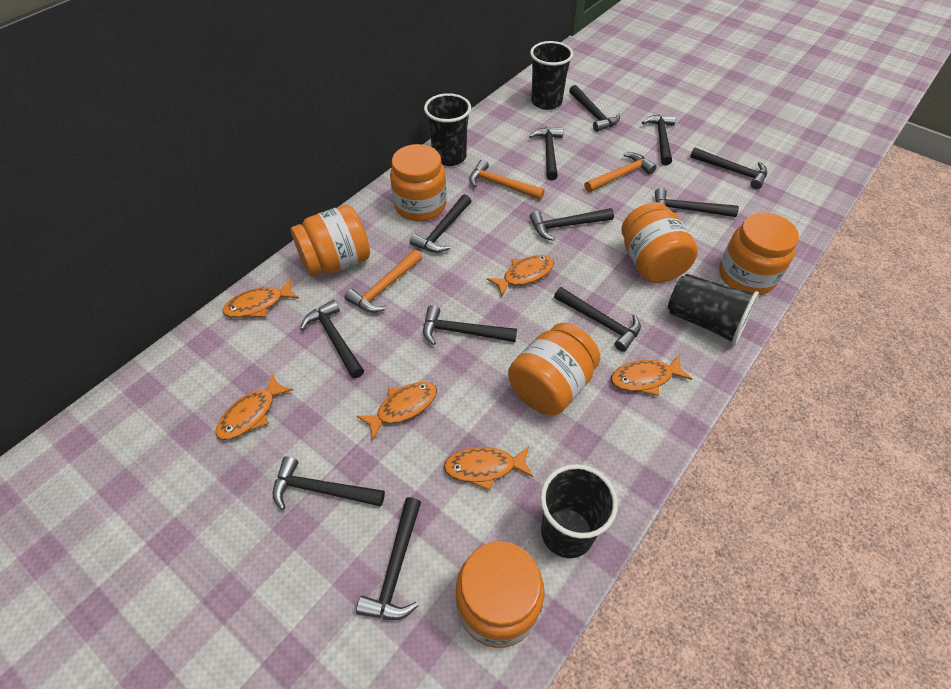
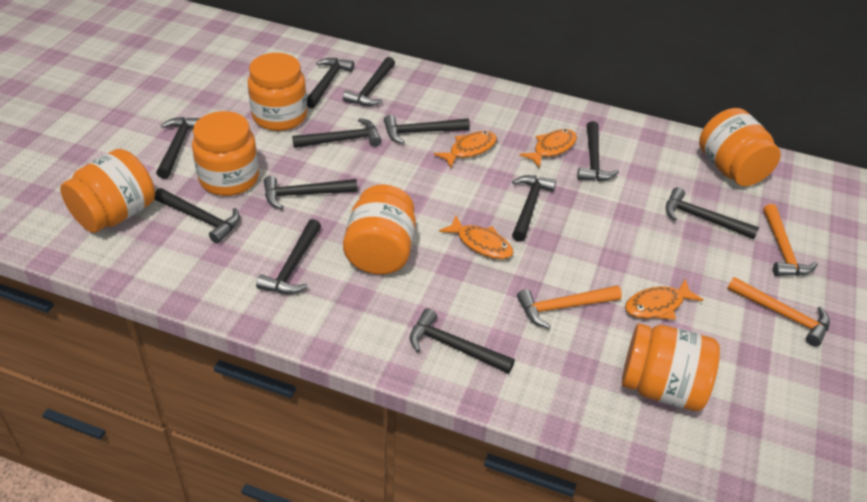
black cup: [424,93,471,166] [530,41,573,110] [540,464,618,558] [668,274,759,345] = 4 -> none = 0
orange fish: [215,374,293,440] [222,279,299,318] [357,382,437,439] [444,446,533,491] [487,255,554,297] [611,355,692,396] = 6 -> [434,131,497,168] [439,216,514,260] [519,129,577,168] [625,279,703,320] = 4

